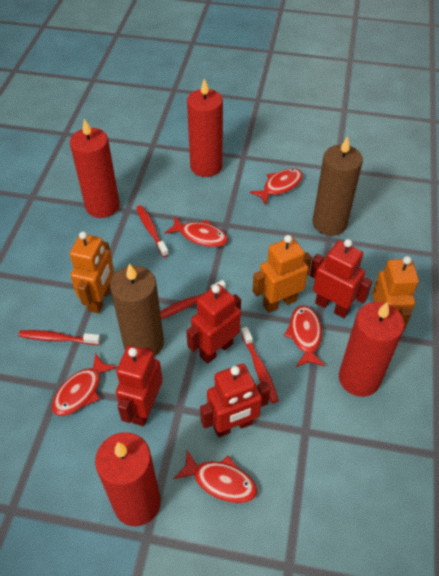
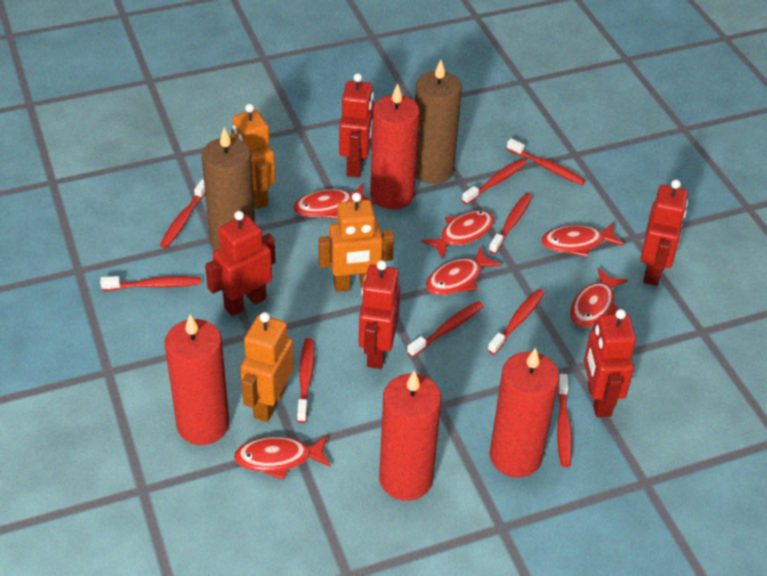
red fish: [52,352,117,416] [165,217,228,247] [174,451,257,503] [250,168,303,206] [284,305,325,367] = 5 -> [234,435,331,480] [293,184,374,219] [421,210,494,259] [426,247,502,295] [541,223,624,257] [570,268,628,328] = 6
red robot: [116,345,163,426] [186,284,241,364] [200,364,270,438] [310,239,372,318] = 4 -> [205,211,276,316] [339,73,374,178] [359,260,401,369] [584,309,636,417] [641,179,688,286] = 5
red toothbrush: [18,330,101,345] [136,205,169,257] [160,280,226,319] [241,327,279,403] = 4 -> [100,276,201,291] [160,179,205,248] [297,338,315,423] [407,301,484,358] [462,158,527,205] [488,289,545,355] [489,193,532,254] [507,138,586,185] [557,374,572,467] = 9

